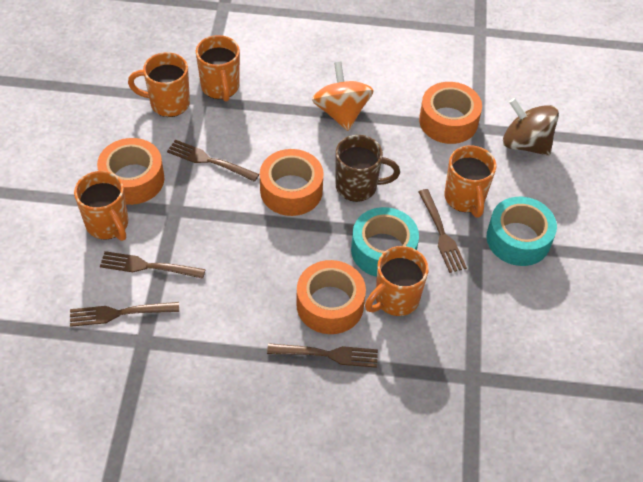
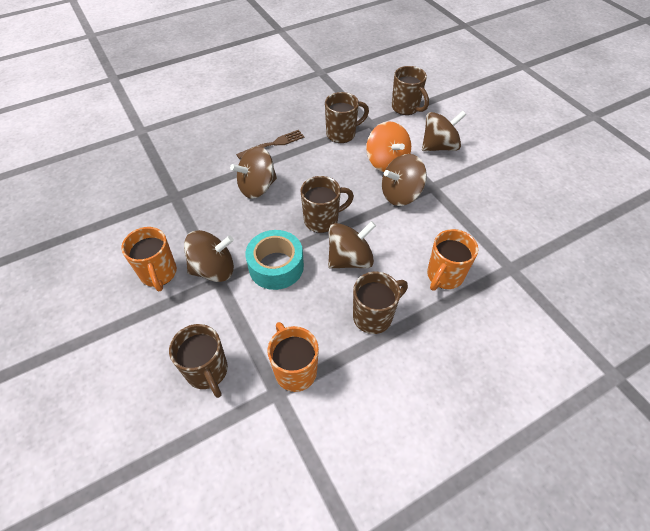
brown fork: [70,302,179,327] [100,251,206,279] [167,140,259,182] [267,343,378,368] [418,189,467,273] = 5 -> [236,130,304,159] = 1
brown mug: [336,135,400,202] = 1 -> [169,324,228,398] [301,176,354,233] [325,92,369,143] [353,272,408,334] [392,66,429,115] = 5
brown spinning top: [503,98,559,156] = 1 -> [184,230,234,282] [230,146,277,199] [328,221,376,269] [382,154,427,206] [422,111,466,151] = 5
orange mug: [74,171,128,241] [128,52,190,117] [196,35,240,102] [365,246,429,316] [444,145,496,217] = 5 -> [121,227,177,291] [268,322,319,392] [427,229,478,291] = 3
orange tape: [97,138,165,205] [260,149,324,216] [296,260,366,334] [419,82,482,144] = 4 -> none = 0
turquoise tape: [351,207,419,277] [487,197,557,266] = 2 -> [245,230,304,290] = 1

